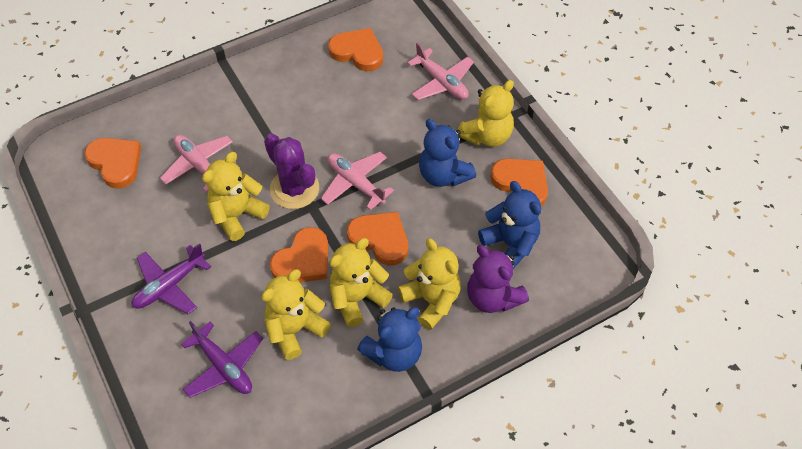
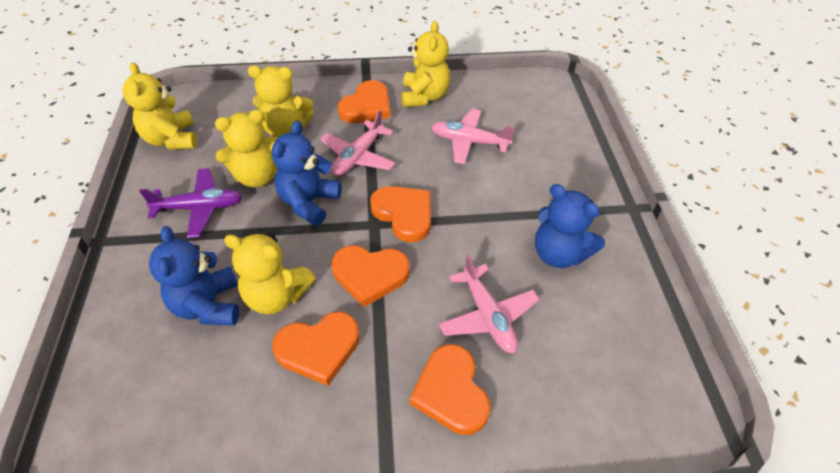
purple cactus: [264,133,319,209] = 1 -> none = 0
purple plane: [132,243,211,315] [181,321,263,398] = 2 -> [139,168,242,238] = 1
purple teddy bear: [467,245,529,313] = 1 -> none = 0

